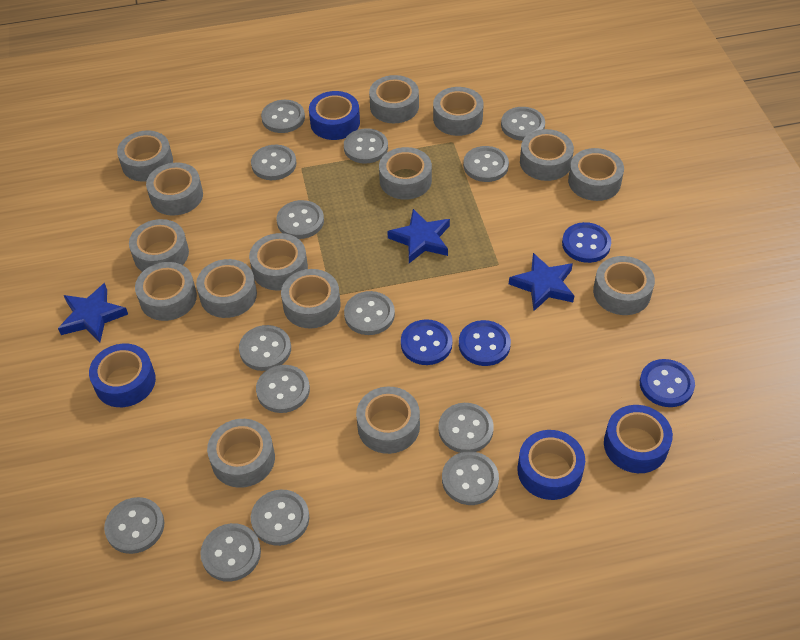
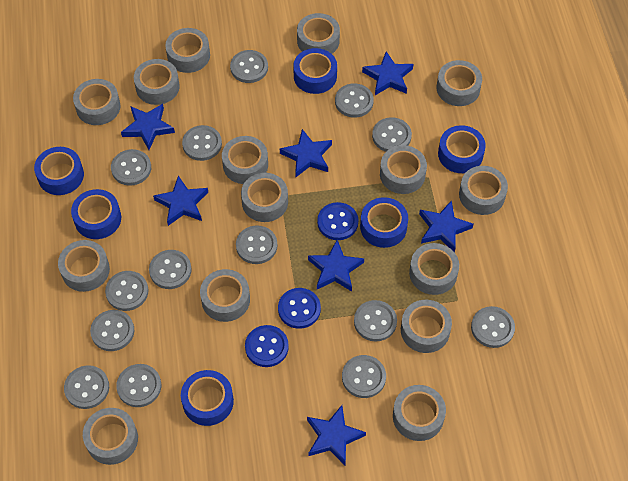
blue button: [401,319,453,365] [459,320,511,366] [562,222,611,263] [640,359,695,407] = 4 -> [245,325,289,367] [278,288,321,329] [317,202,358,240] = 3
blue star: [58,283,128,343] [387,209,450,263] [509,253,574,311] = 3 -> [121,104,175,150] [153,175,208,226] [280,129,332,177] [307,405,366,465] [308,240,364,292] [362,51,413,95] [419,200,474,252] = 7
blue tape: [89,344,156,407] [309,91,360,140] [517,430,585,500] [604,405,673,473] = 4 -> [34,147,84,195] [71,189,121,239] [181,370,234,426] [293,48,337,94] [360,197,408,248] [438,125,486,173] = 6

